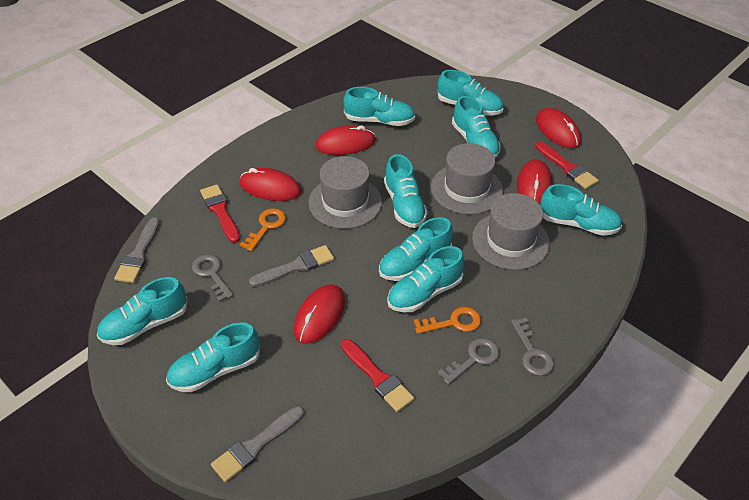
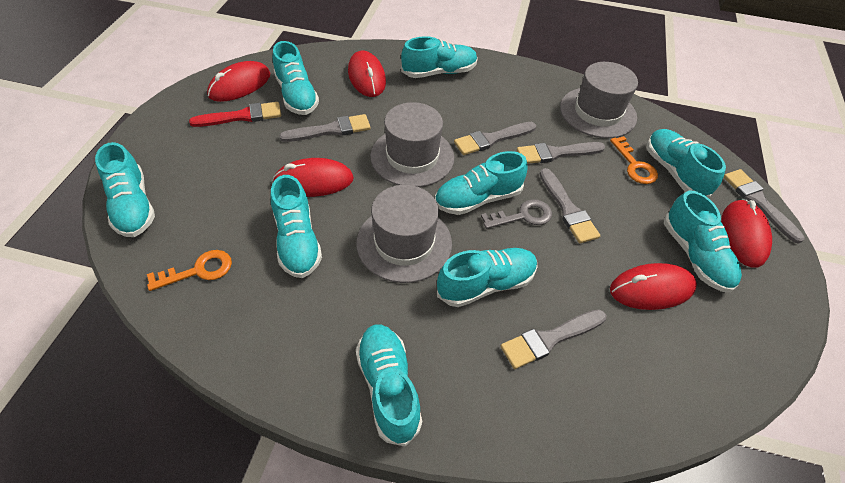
grey brush: [114,217,160,283] [211,406,304,482] [249,245,334,287] = 3 -> [279,114,371,142] [454,122,536,155] [501,309,606,369] [517,142,605,164] [540,168,600,243] [723,169,805,244] = 6
grey key: [192,254,233,302] [438,338,499,385] [511,318,554,376] = 3 -> [481,199,552,229] = 1
red brush: [200,185,240,243] [341,339,414,412] [535,142,599,189] = 3 -> [189,102,281,127] = 1

